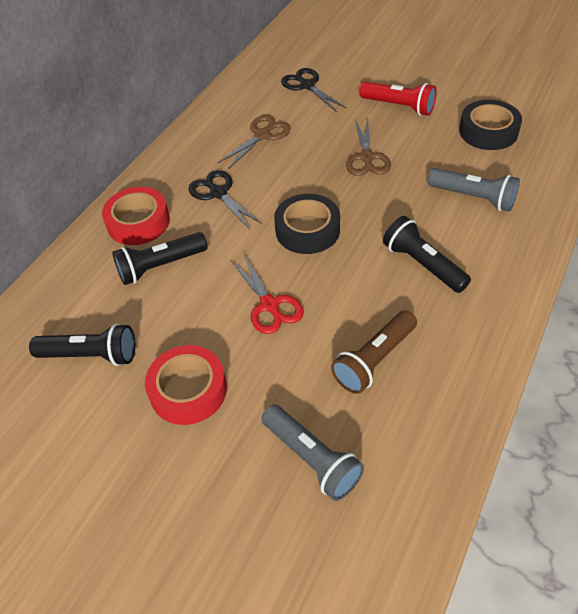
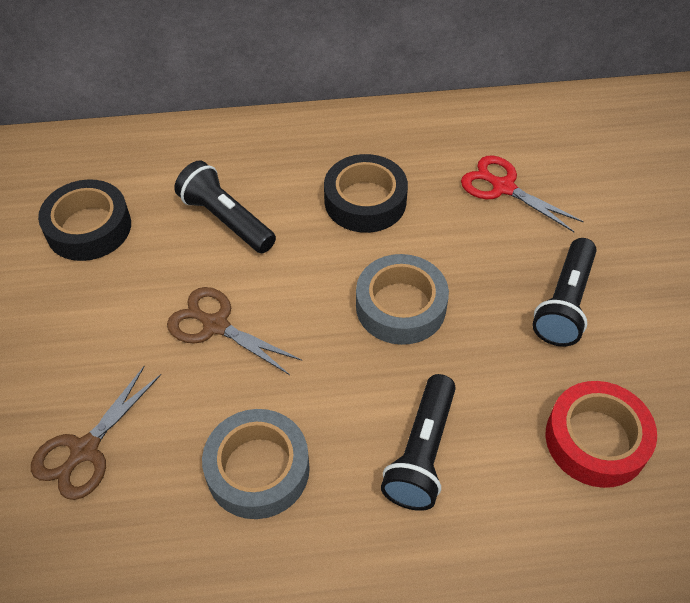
black scissors: [188,170,262,229] [281,68,346,112] = 2 -> none = 0
brown flashlight: [331,310,417,394] = 1 -> none = 0
grey flashlight: [261,405,364,501] [428,168,520,212] = 2 -> none = 0
grey tape: none = 0 -> [202,409,310,519] [356,254,449,345] = 2
red flashlight: [359,82,437,116] = 1 -> none = 0
red tape: [102,187,170,245] [145,345,227,425] = 2 -> [546,381,657,488] = 1

